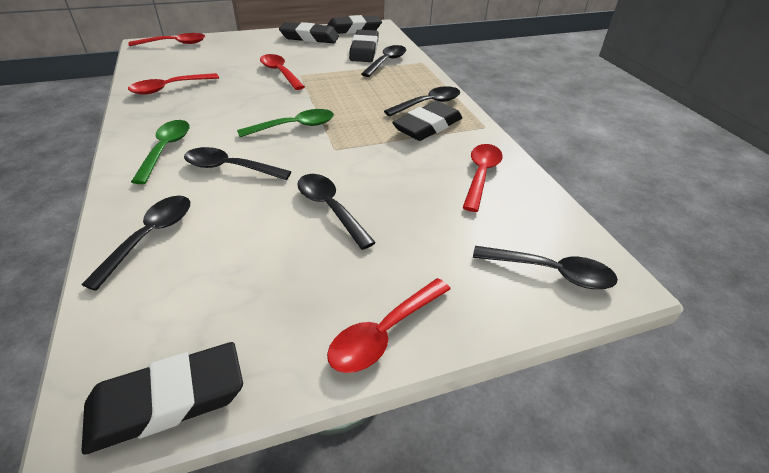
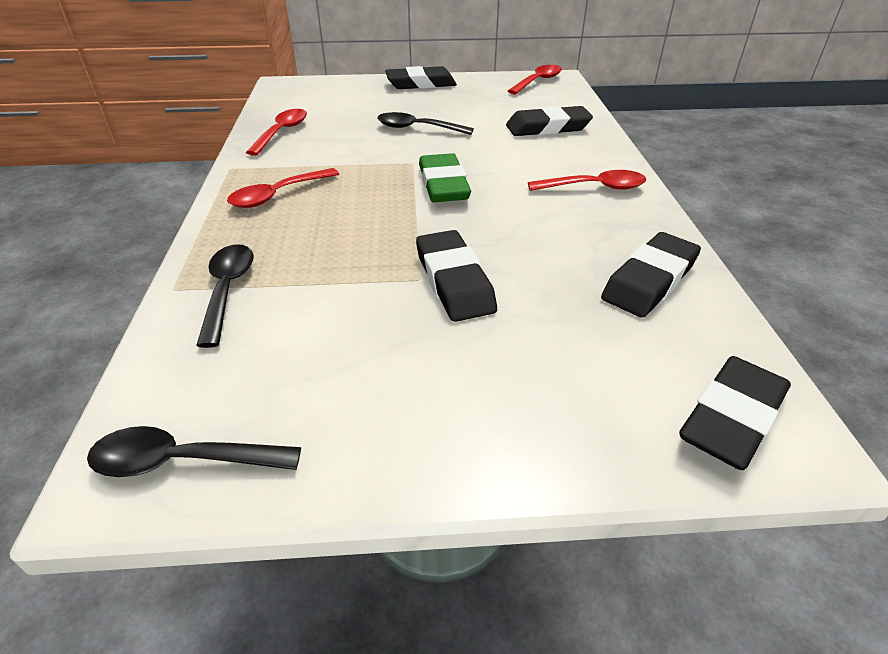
black spoon: [81,196,190,291] [184,147,291,180] [297,174,376,250] [361,45,406,77] [384,86,460,116] [473,246,618,289] = 6 -> [87,426,301,477] [196,244,254,348] [377,112,474,135] = 3
green eraser: none = 0 -> [419,153,471,202] = 1
green spoon: [131,120,189,184] [237,109,334,137] = 2 -> none = 0
red spoon: [128,33,205,46] [128,73,219,95] [260,54,305,90] [327,278,450,373] [462,144,503,212] = 5 -> [227,168,339,208] [246,109,307,156] [508,65,562,94] [528,170,646,191] = 4

